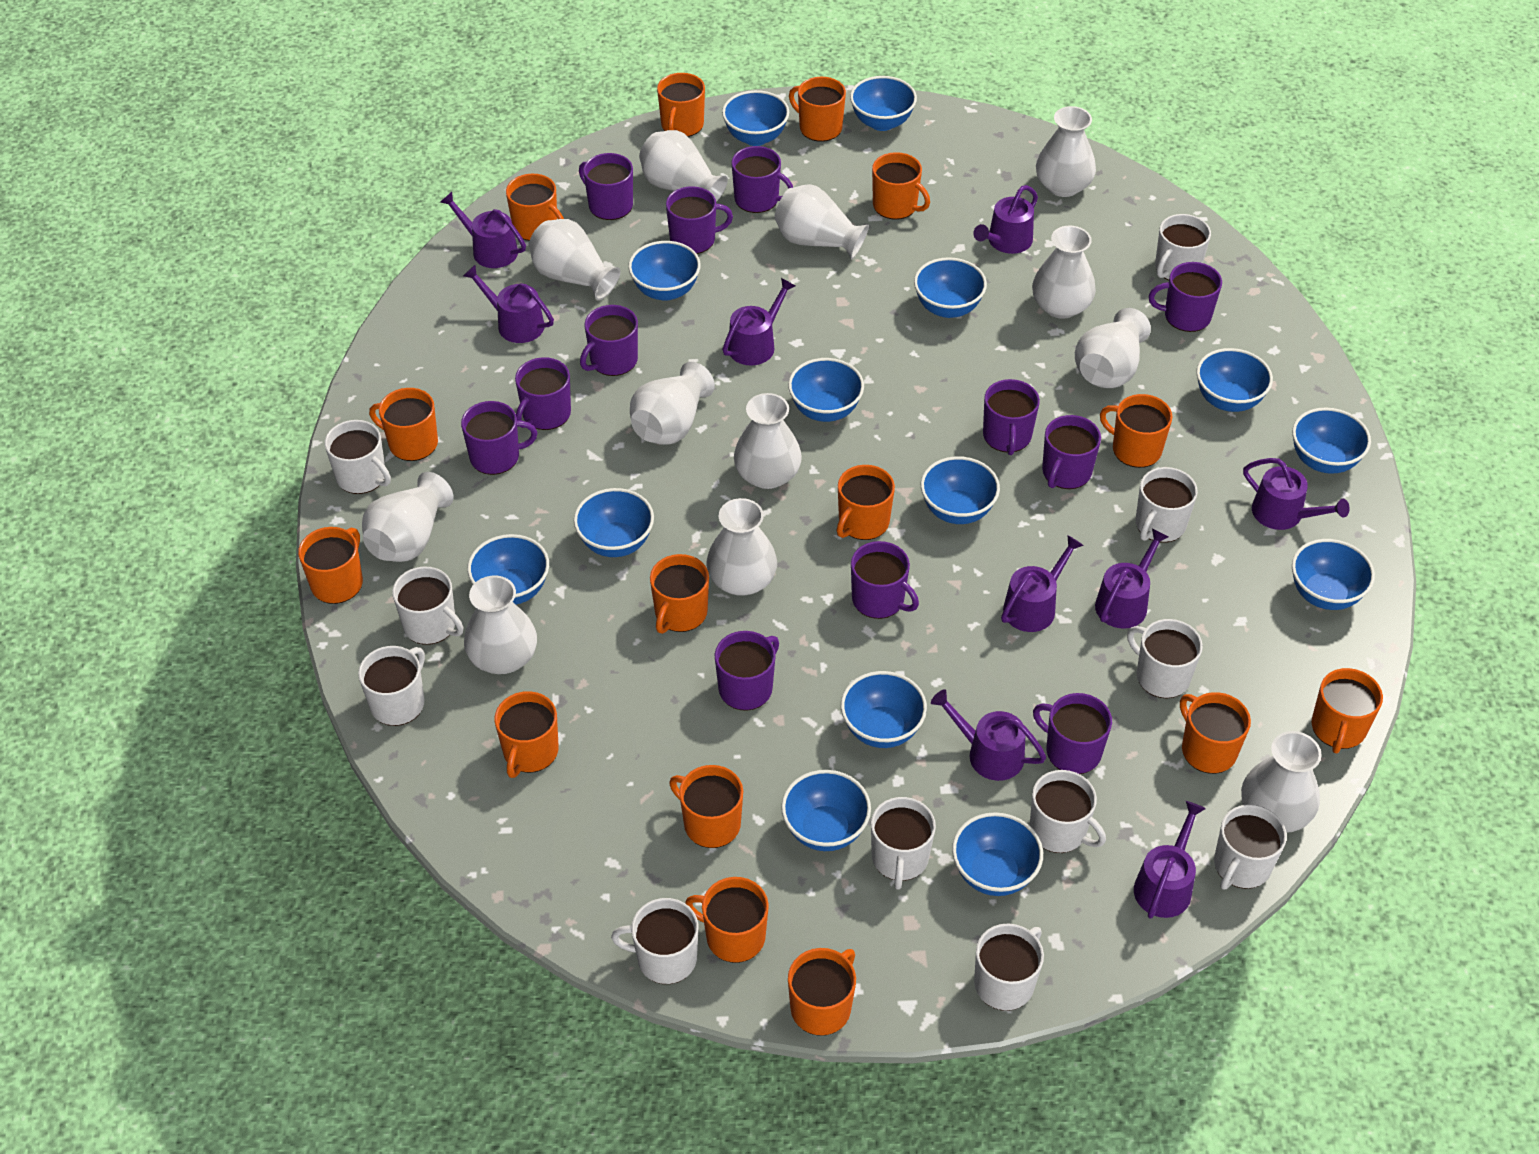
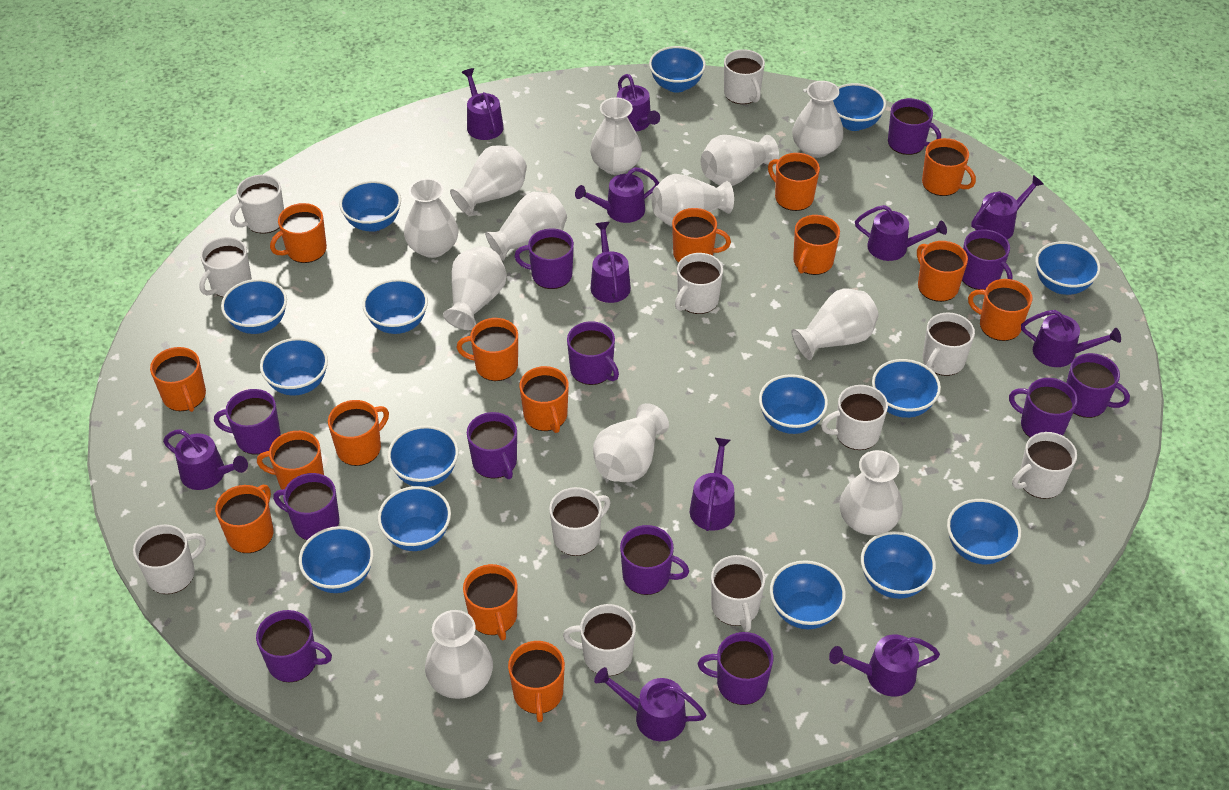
blue bowl: [467,534,549,605] [574,488,654,557] [628,241,701,301] [722,90,789,146] [781,770,871,851] [788,358,864,422] [841,671,927,748] [850,76,917,131] [914,257,987,318] [921,456,1000,524] [952,812,1043,896] [1196,348,1273,412] [1292,408,1371,474] [1292,539,1375,610] = 14 -> [221,279,287,334] [260,338,328,395] [299,526,374,593] [339,181,401,232] [362,279,428,334] [378,486,451,551] [388,426,459,487] [649,46,706,93] [759,374,828,434] [770,560,846,629] [833,83,886,131] [861,531,936,599] [872,359,941,418] [947,499,1021,564] [1035,241,1100,295] = 15
purple watering can: [440,192,526,268] [463,265,554,343] [722,278,795,366] [931,689,1046,781] [973,185,1038,254] [1001,535,1084,632] [1095,529,1168,629] [1134,801,1206,919] [1243,458,1349,530] = 9 -> [163,430,248,490] [461,68,504,140] [575,167,659,223] [591,222,631,303] [594,667,706,741] [617,74,660,132] [690,438,735,531] [829,634,940,697] [855,205,947,261] [971,175,1044,240] [1021,310,1121,367] = 11

